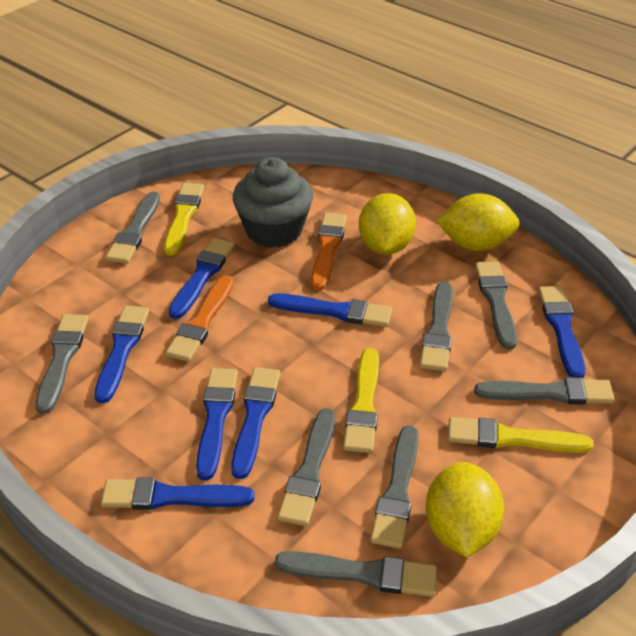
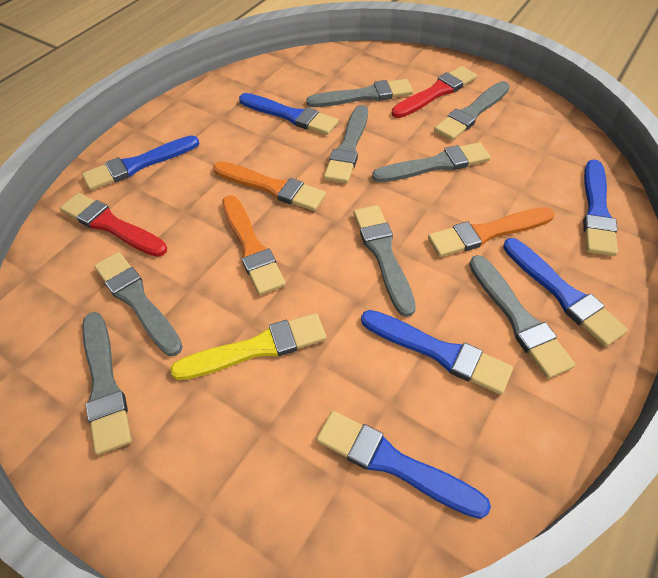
blue brush: [94,306,149,403] [101,477,255,510] [169,238,235,319] [196,368,238,480] [231,367,280,479] [268,293,392,327] [538,286,585,378] = 7 -> [82,135,199,191] [239,93,338,135] [316,411,491,519] [361,310,513,395] [503,238,628,347] [583,160,618,256] = 6
grey cupcake: [233,157,313,248] = 1 -> none = 0
orange brush: [166,275,234,362] [311,212,347,291] = 2 -> [213,161,326,211] [222,195,286,295] [428,207,555,257] = 3
red brush: none = 0 -> [60,193,167,257] [392,66,477,118] = 2
yellow brush: [164,183,204,256] [343,348,379,453] [448,417,594,453] = 3 -> [170,313,326,380] = 1
yellow lemon: [359,193,416,255] [426,462,504,557] [436,193,520,251] = 3 -> none = 0

